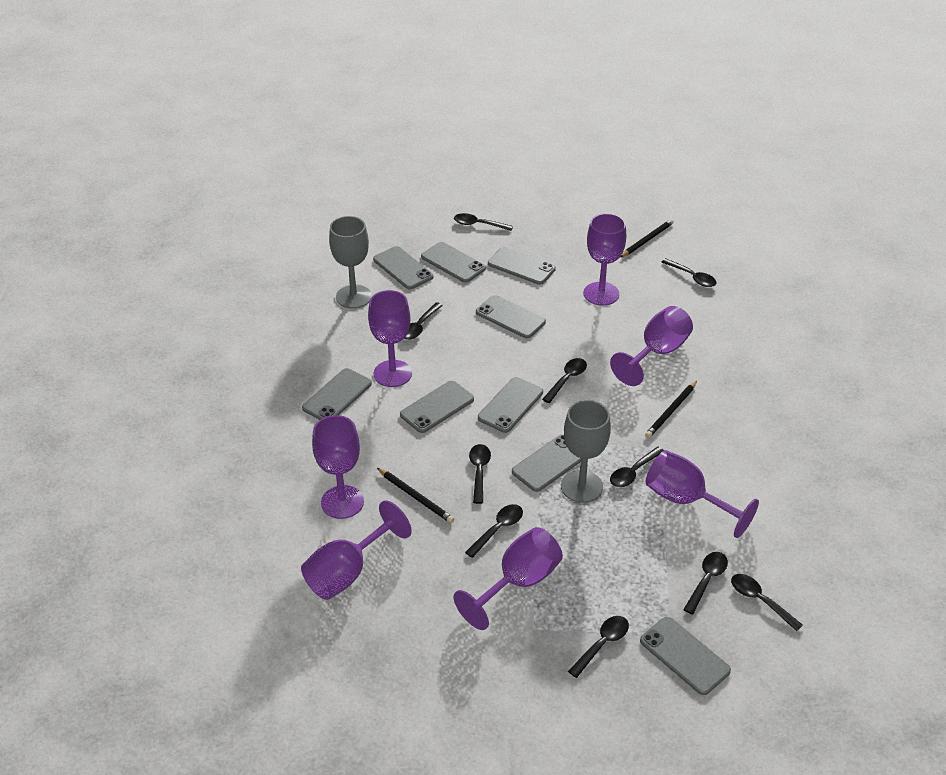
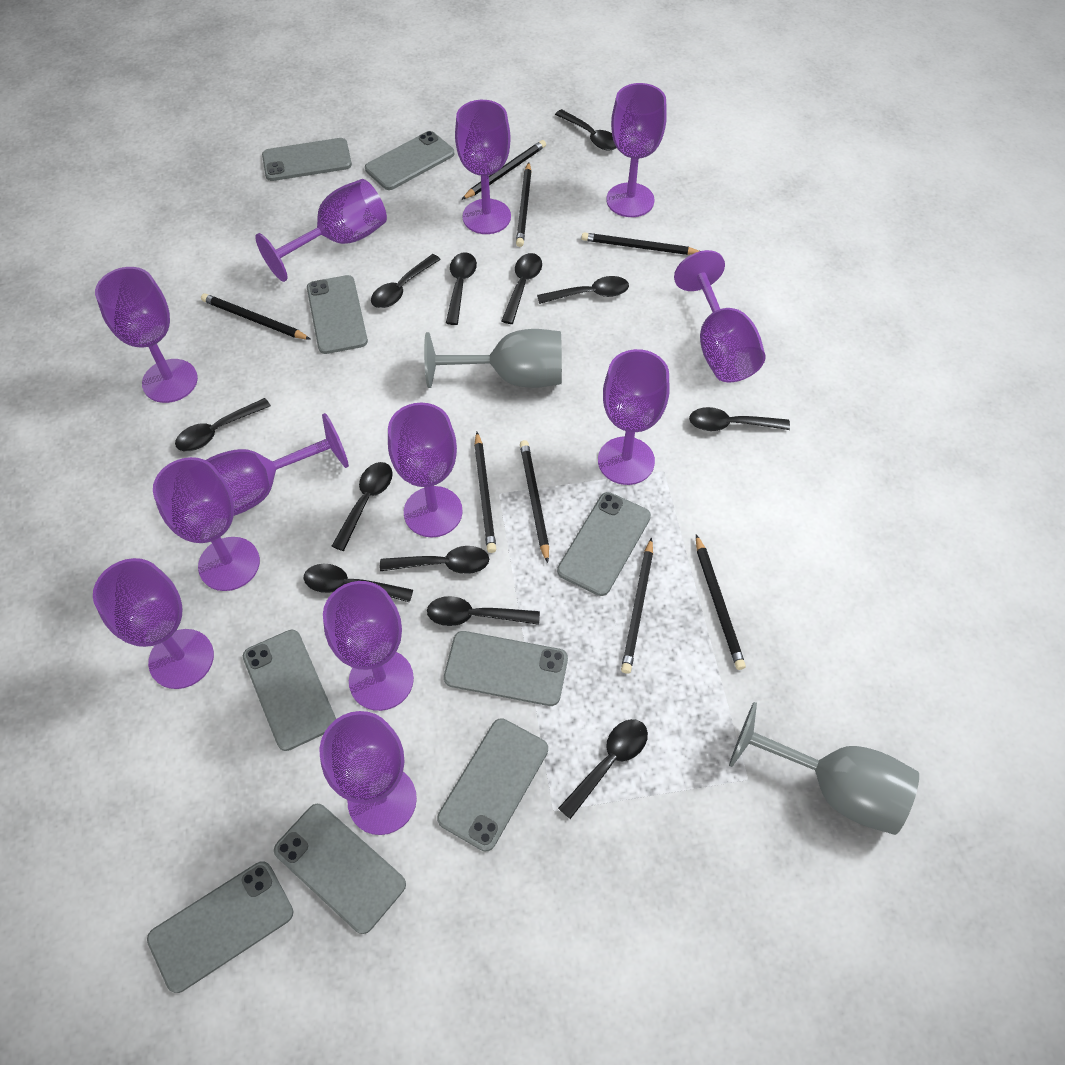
black pencil: [377,468,454,523] [620,219,674,257] [645,381,697,438] = 3 -> [201,293,311,340] [461,140,546,200] [474,432,496,553] [516,162,532,247] [520,440,549,563] [581,233,699,255] [621,537,653,674] [696,534,746,670] = 8
black spoon: [404,302,443,340] [454,213,513,231] [465,504,523,558] [469,444,491,504] [542,358,587,403] [568,616,629,678] [610,447,664,487] [662,258,717,287] [683,552,728,615] [731,574,803,631] = 10 -> [175,398,271,451] [304,564,413,603] [332,462,393,551] [371,254,441,308] [380,546,489,574] [427,596,540,626] [446,252,477,325] [502,253,542,324] [537,276,629,304] [555,109,616,151] [558,719,648,819] [689,407,790,431] = 12
purple goblet: [301,500,412,600] [312,415,364,519] [368,290,412,387] [453,527,563,630] [583,213,626,306] [610,306,693,386] [646,450,759,538] = 7 -> [93,558,214,689] [95,267,198,403] [153,457,260,591] [206,413,349,516] [255,179,387,282] [319,711,417,835] [323,581,414,711] [388,403,463,537] [455,100,511,234] [598,349,670,485] [606,83,667,217] [674,250,765,382] = 12

